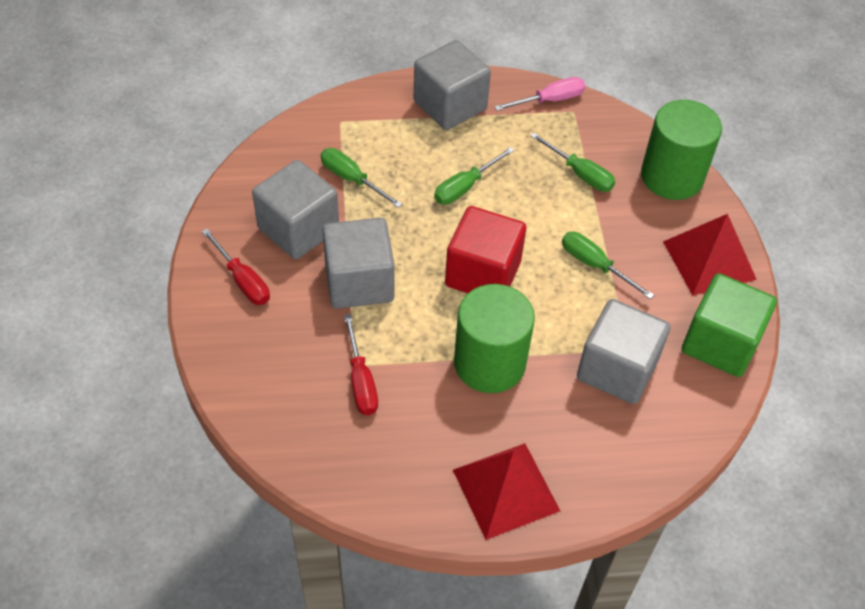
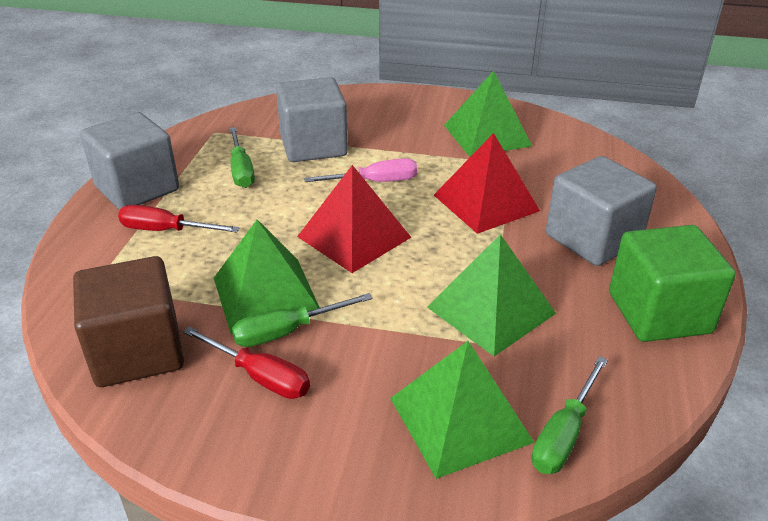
brown cube: none = 0 -> [73,256,184,387] = 1
green cylinder: [454,284,535,393] [641,100,722,200] = 2 -> none = 0
green pyramid: none = 0 -> [214,220,320,335] [390,341,535,479] [427,234,556,356] [444,71,532,157] = 4
green screwdriver: [321,148,402,208] [434,147,515,205] [530,133,615,192] [562,232,654,299] = 4 -> [230,127,255,188] [232,293,373,347] [531,356,608,474] = 3
grey cube: [252,160,339,259] [322,218,394,309] [413,40,491,130] [577,299,670,404] = 4 -> [80,112,179,210] [276,77,348,162] [546,156,657,266] = 3
red cube: [445,206,526,293] = 1 -> none = 0

